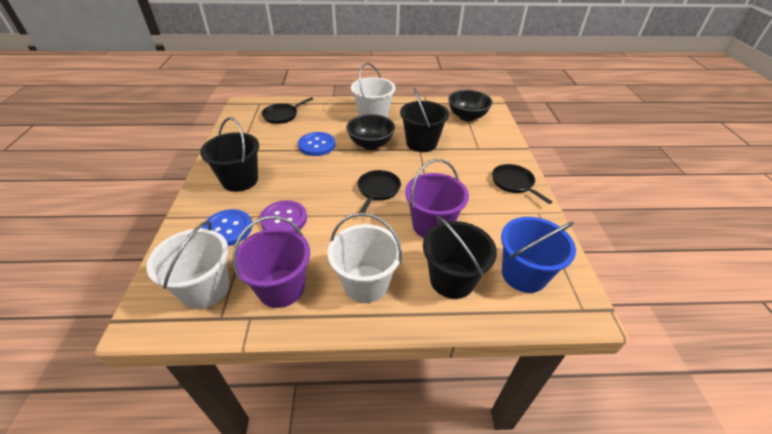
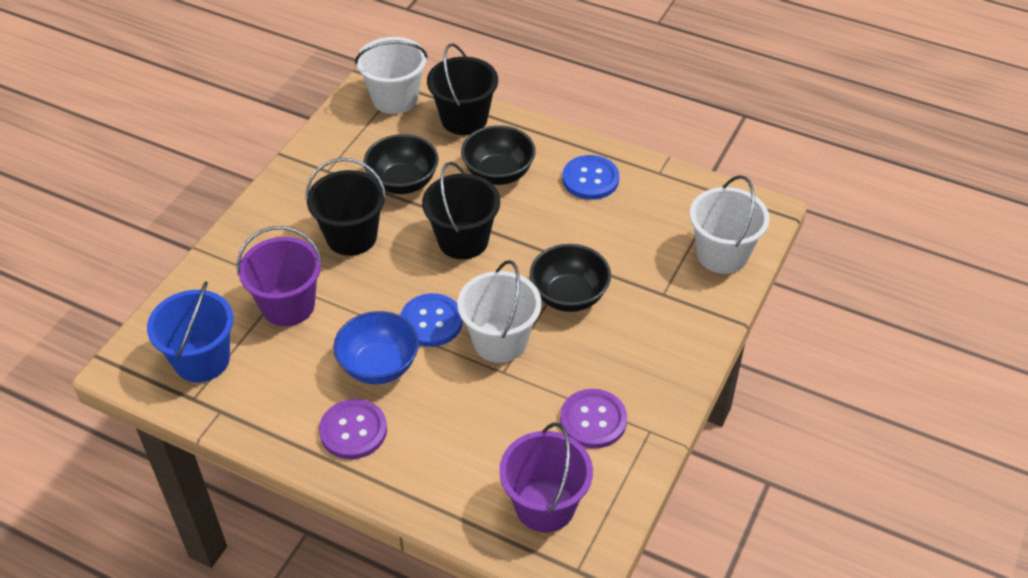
black bowl: [346,114,395,150] [448,90,493,121] = 2 -> [363,134,439,194] [461,125,536,185] [530,244,611,312] = 3
black pan: [262,97,313,124] [357,170,401,213] [492,164,552,204] = 3 -> none = 0
blue bowl: none = 0 -> [333,311,419,384] = 1
purple button: [260,200,307,232] = 1 -> [319,399,387,459] [560,389,627,449] = 2

